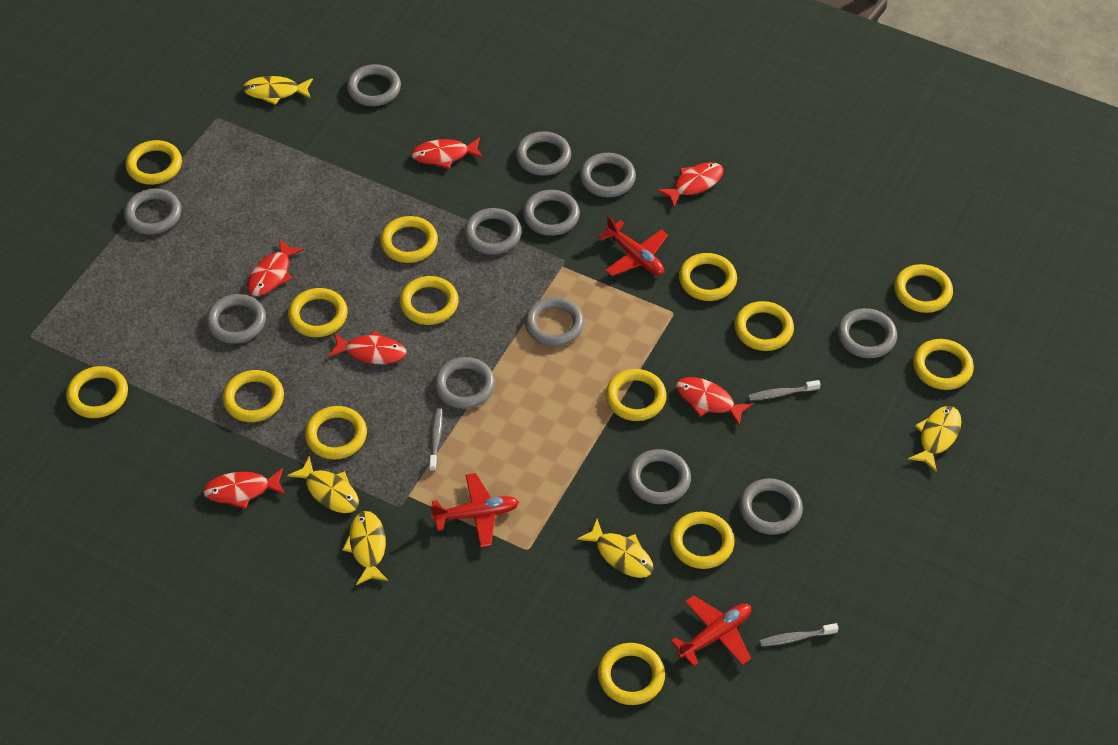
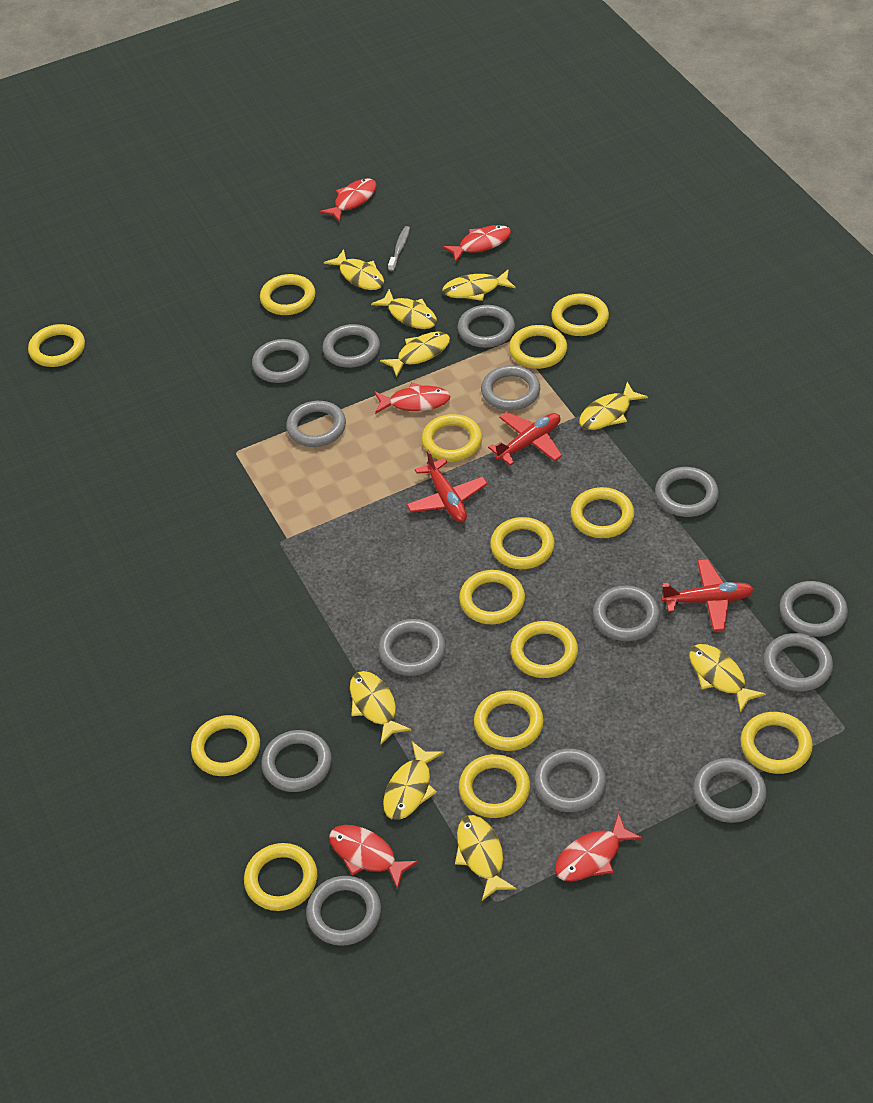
grey ring: [124,188,181,235] [206,294,266,344] [347,64,401,106] [434,357,495,409] [464,208,522,255] [516,131,571,175] [523,190,580,236] [525,297,584,346] [580,153,636,197] [628,449,691,504] [739,478,803,535] [837,308,897,358] = 12 -> [252,339,310,383] [261,730,332,792] [286,401,346,447] [306,876,381,946] [322,324,380,368] [378,619,445,676] [458,305,515,348] [481,365,540,411] [534,749,606,812] [593,586,660,641] [655,467,719,517] [693,758,767,823] [763,633,833,691] [779,581,848,637] = 14
grey toothbrush: [429,408,443,472] [748,380,821,401] [760,623,839,646] = 3 -> [388,226,410,271] = 1
red fish: [203,468,286,509] [247,239,304,296] [328,330,406,364] [411,137,484,169] [657,162,724,207] [676,377,753,426] = 6 -> [320,178,377,222] [329,825,418,890] [374,382,451,414] [442,225,511,263] [555,813,642,881] = 5
yellow fish: [242,76,313,105] [287,457,359,513] [342,511,388,585] [577,519,654,578] [908,406,961,472] = 5 -> [324,249,384,290] [350,671,411,744] [371,289,437,329] [380,332,450,377] [383,742,444,820] [442,269,516,301] [455,815,517,901] [579,382,648,430] [689,644,766,713] = 9

